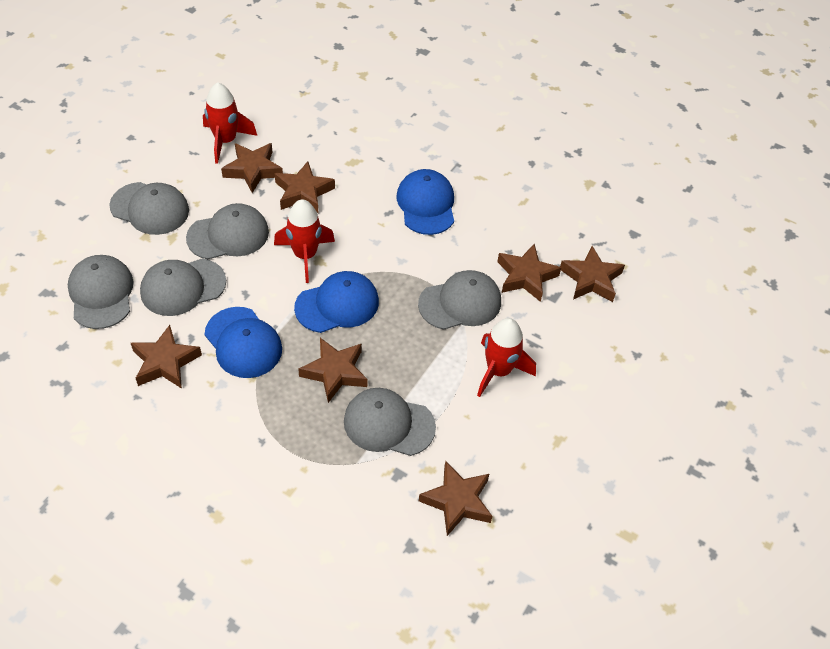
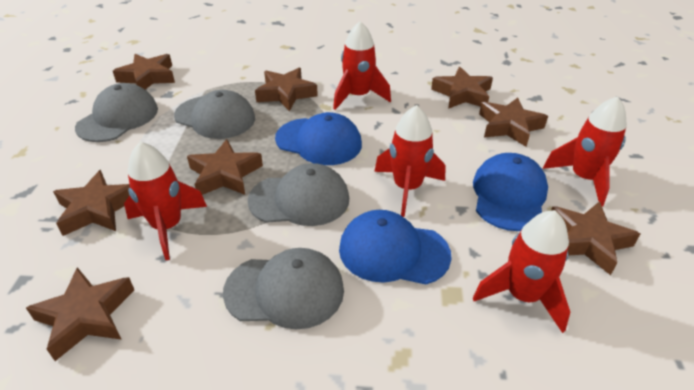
brown star: [131,325,202,389] [221,143,283,193] [274,161,335,214] [298,338,368,403] [419,461,492,536] [497,244,561,302] [560,246,625,302] = 7 -> [26,267,134,361] [53,170,130,236] [113,54,175,89] [187,139,263,195] [255,68,318,111] [431,67,493,109] [479,97,548,147] [551,201,640,275] = 8
grey cap: [68,255,134,329] [109,182,189,235] [140,259,226,316] [186,203,269,260] [344,388,436,456] [418,270,501,330] = 6 -> [75,83,158,142] [174,90,255,139] [223,248,344,329] [248,163,349,226] = 4
red rocket: [203,82,257,164] [274,199,335,283] [477,318,536,397] = 3 -> [124,142,207,260] [333,21,391,110] [374,105,445,217] [473,210,570,333] [543,96,627,206] = 5

